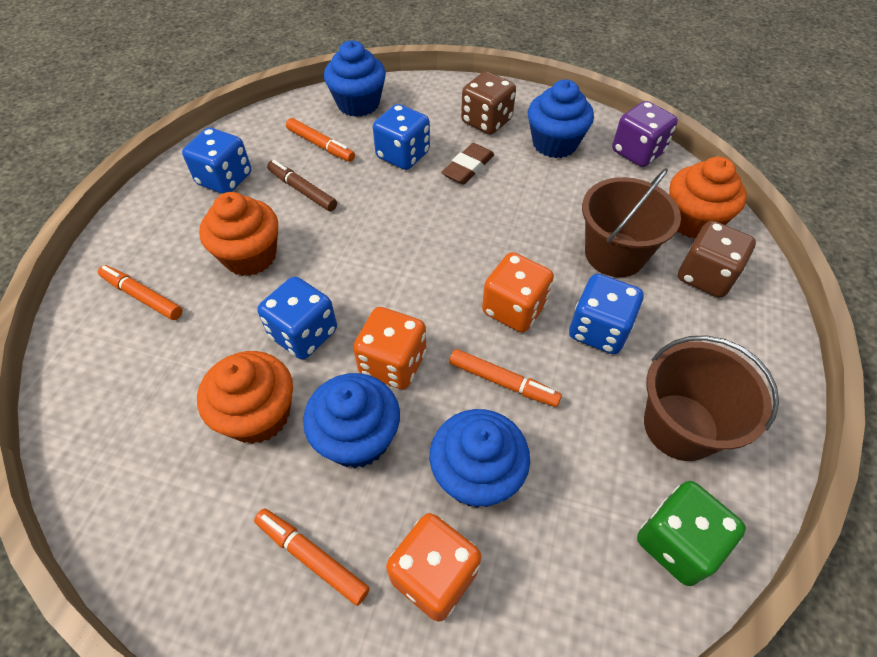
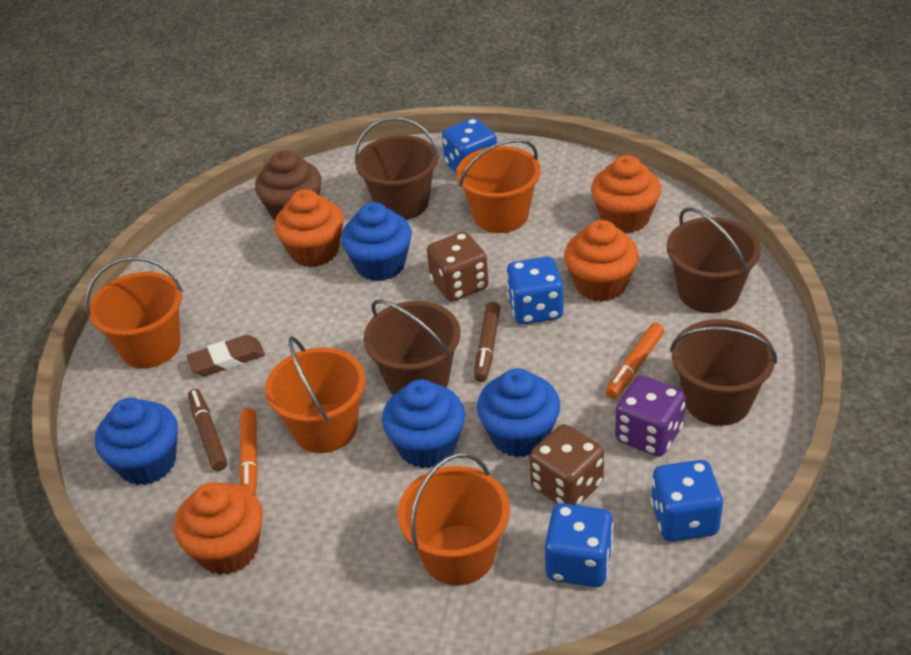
brown bucket: [582,168,681,277] [644,335,779,461] = 2 -> [354,117,439,220] [363,299,460,395] [667,207,761,313] [670,319,777,426] = 4
brown cupcake: none = 0 -> [255,150,321,220] = 1
brown marker: [267,160,337,211] = 1 -> [188,389,227,471] [474,302,500,382] = 2
green dice: [637,481,746,586] = 1 -> none = 0
orange bucket: none = 0 -> [86,256,183,368] [265,336,366,453] [398,453,510,585] [456,139,541,233] = 4
orange cupcake: [197,351,293,444] [199,192,278,276] [669,157,747,239] = 3 -> [174,482,263,575] [274,189,344,267] [564,220,639,302] [591,155,661,234] = 4
orange dice: [353,307,426,389] [386,513,482,622] [482,252,554,332] = 3 -> none = 0
orange marker: [98,265,182,320] [254,508,370,606] [286,118,355,162] [449,349,562,407] = 4 -> [239,408,258,495] [606,323,664,398] = 2

